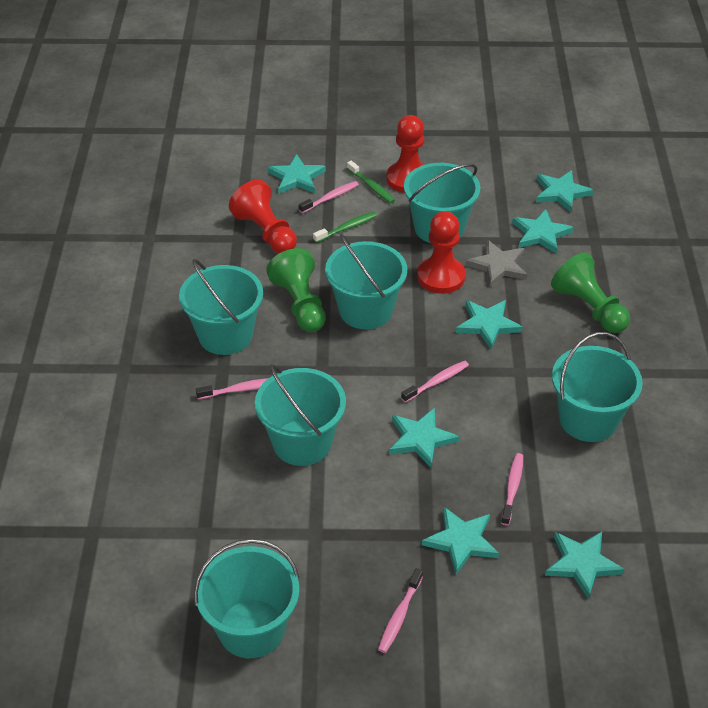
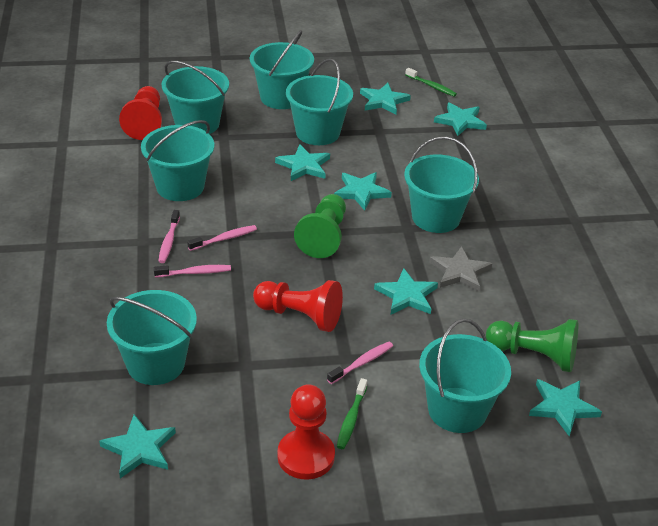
pink toothbrush: [196,378,268,399] [299,181,359,213] [378,568,423,653] [401,361,469,403] [501,453,523,525] = 5 -> [154,265,231,277] [158,210,180,263] [187,225,257,251] [327,342,393,384] = 4
turquoise bucket: [179,259,263,355] [194,539,299,658] [255,364,346,466] [325,234,407,329] [404,163,481,243] [552,332,643,442] = 6 -> [107,290,197,385] [141,120,214,201] [162,61,229,134] [250,30,314,109] [286,58,353,145] [404,137,479,233] [419,319,511,433] = 7

